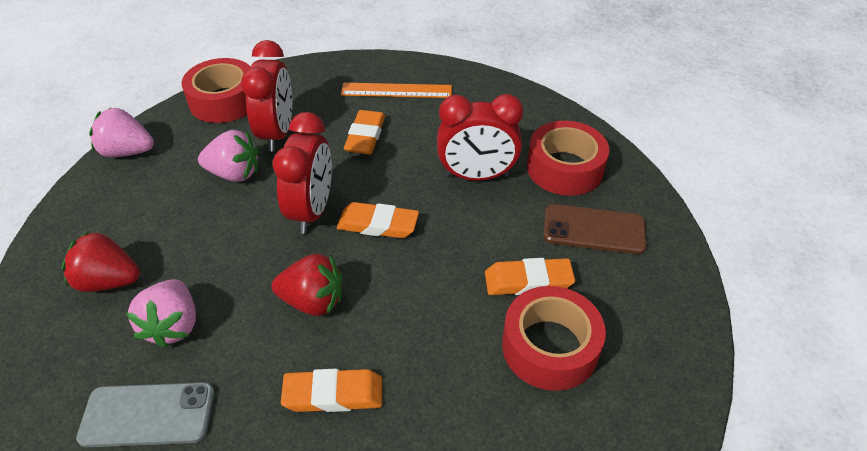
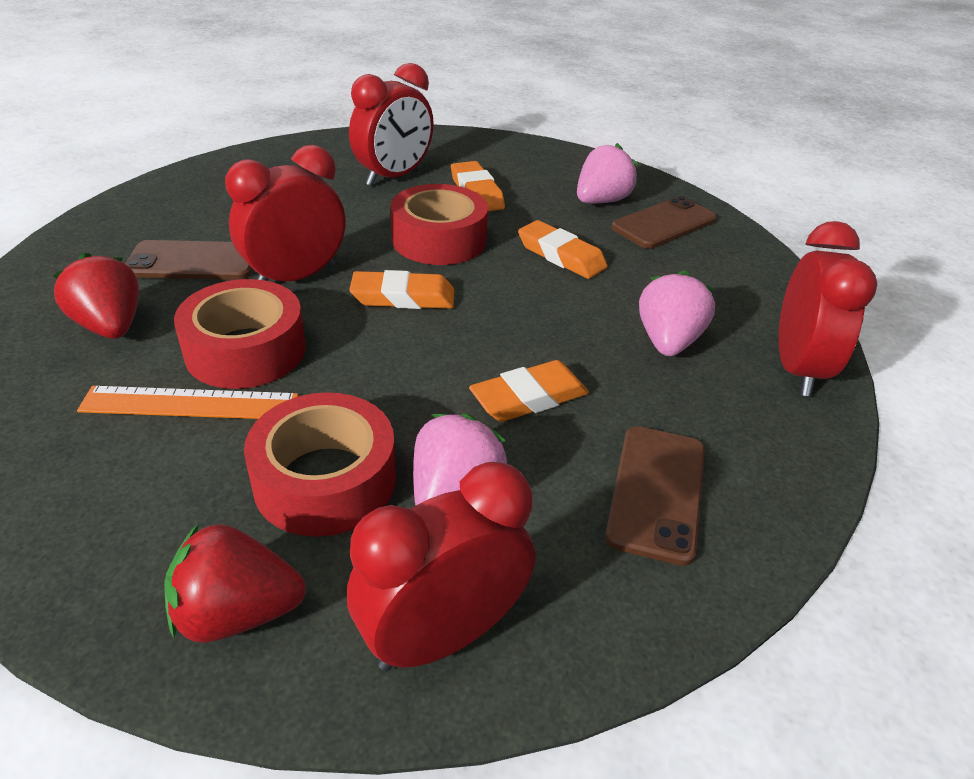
brown phone: [544,204,647,254] = 1 -> [125,240,253,280] [605,426,705,566] [611,196,717,249] = 3
grey phone: [76,382,214,447] = 1 -> none = 0
red clock: [241,40,292,151] [273,112,332,234] [437,94,523,181] = 3 -> [225,145,346,281] [347,462,535,671] [349,63,434,186] [779,221,878,396] = 4

